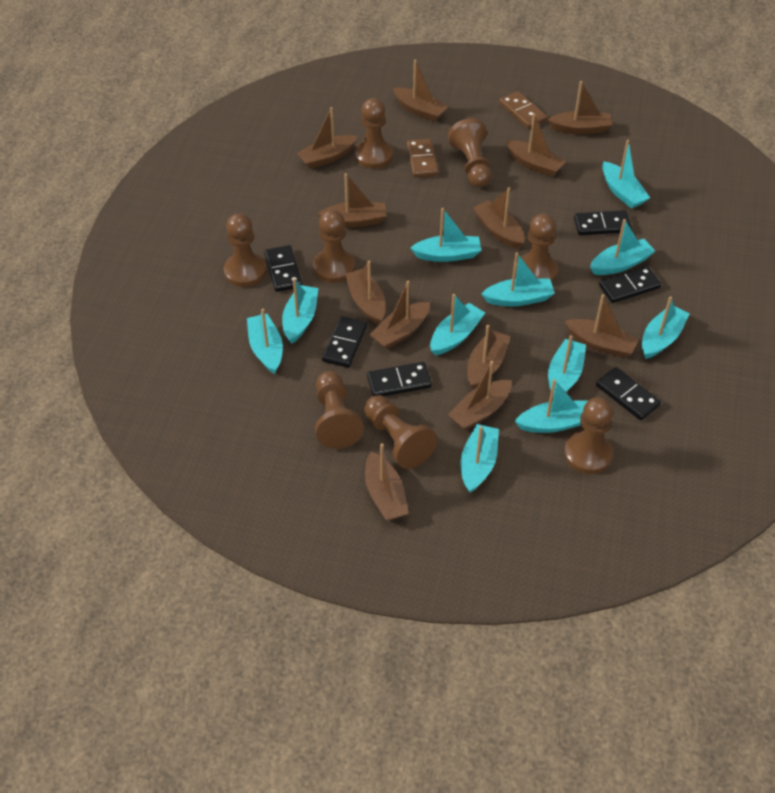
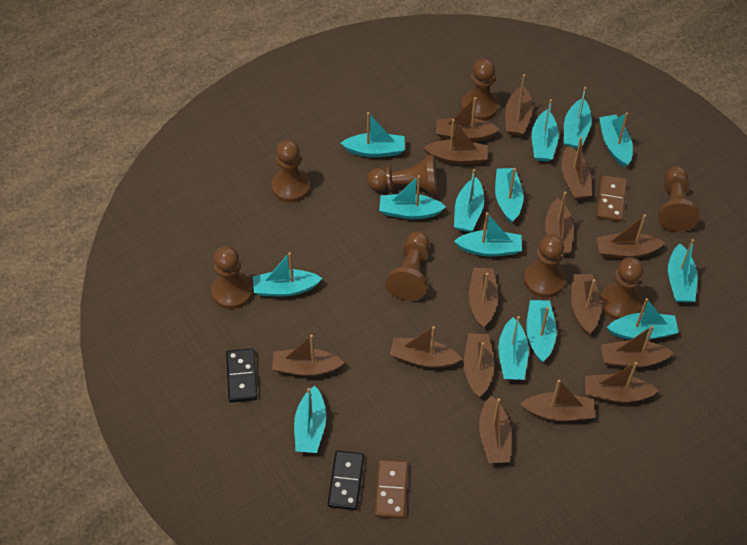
black domino: [265,245,302,292] [322,316,367,368] [367,362,432,396] [574,210,632,235] [596,367,661,420] [599,266,661,303] = 6 -> [226,348,257,403] [328,451,365,510] = 2
brown boat: [297,107,357,169] [317,173,387,227] [345,261,386,325] [365,443,409,521] [369,281,430,349] [393,60,448,122] [448,361,512,430] [467,325,511,389] [473,187,524,249] [506,114,566,177] [547,81,612,134] [565,294,639,358] = 12 -> [272,334,345,376] [390,326,462,368] [423,119,488,164] [436,97,500,142] [463,333,494,397] [468,268,498,328] [479,395,511,463] [505,74,532,136] [520,380,594,421] [545,191,574,254] [561,137,592,200] [571,274,601,335] [585,362,658,403] [596,214,665,259] [601,326,674,368] = 15
turquoise boat: [247,309,283,374] [282,278,318,344] [411,208,482,262] [430,294,485,355] [461,424,499,493] [481,252,555,306] [515,379,588,433] [548,335,586,397] [590,219,655,275] [602,140,650,209] [642,296,689,359] = 11 -> [253,252,322,296] [294,385,326,453] [341,112,405,157] [379,175,446,219] [454,169,484,232] [454,212,522,256] [495,168,523,223] [498,316,529,380] [526,300,557,362] [532,99,559,162] [564,87,592,149] [599,112,633,167] [606,298,679,340] [668,239,698,303] = 14

